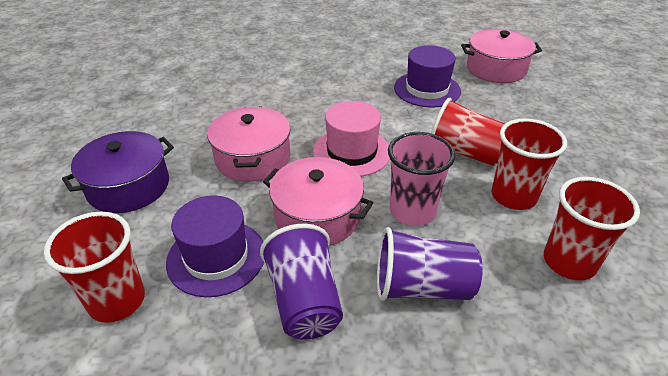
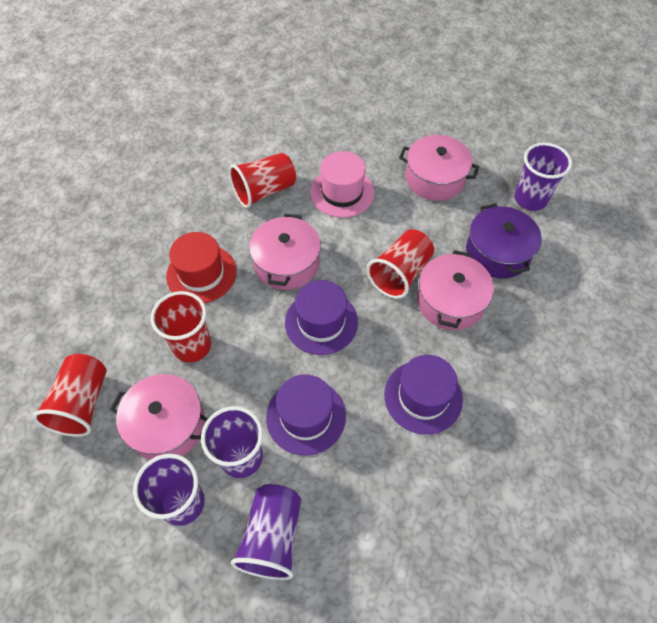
pink cup: [388,132,455,226] = 1 -> none = 0
pink pot: [207,107,291,182] [263,157,373,246] [461,29,542,83] = 3 -> [110,374,208,460] [249,214,321,290] [399,135,479,201] [417,250,494,330] = 4
purple cup: [260,224,343,340] [377,227,483,301] = 2 -> [133,454,205,526] [201,406,263,478] [231,484,301,580] [514,143,572,211] = 4
purple hat: [166,195,264,297] [394,45,461,108] = 2 -> [266,374,346,456] [285,280,358,355] [384,355,463,434] = 3
red hat: none = 0 -> [166,232,236,303] = 1

